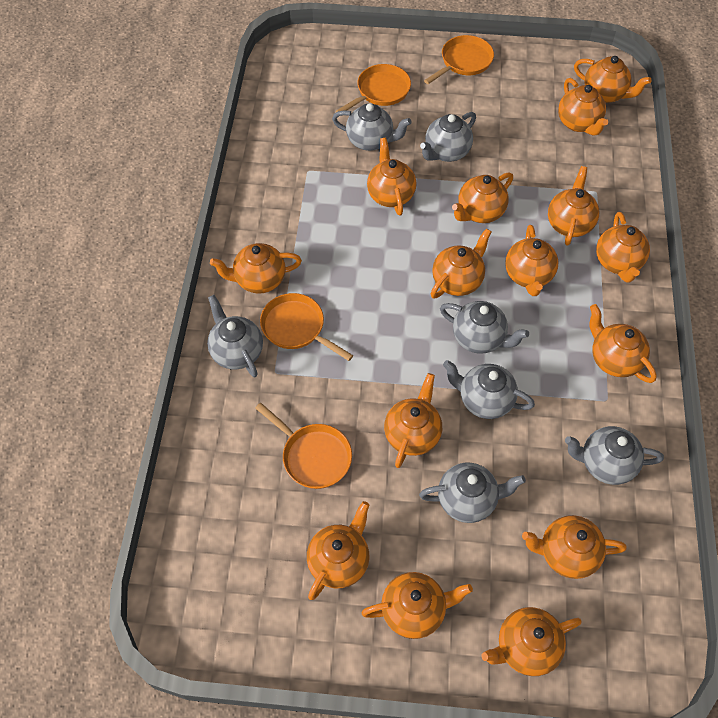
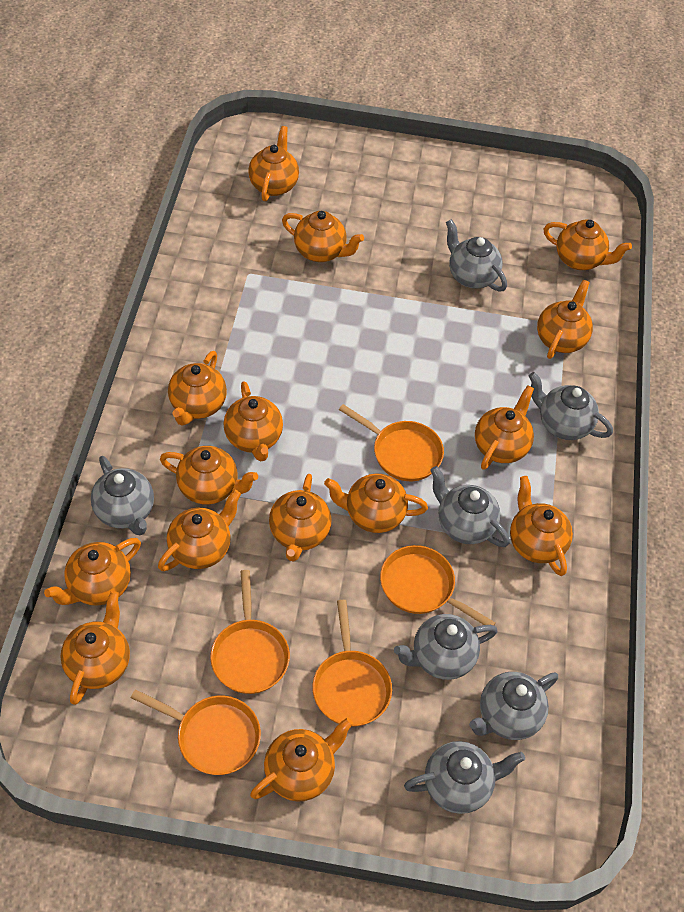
orange pan: [255,403,352,489] [260,293,353,361] [336,64,411,112] [424,35,494,84] = 4 -> [131,689,261,775] [210,570,290,694] [312,600,392,726] [339,404,444,481] [380,545,496,625] = 5

